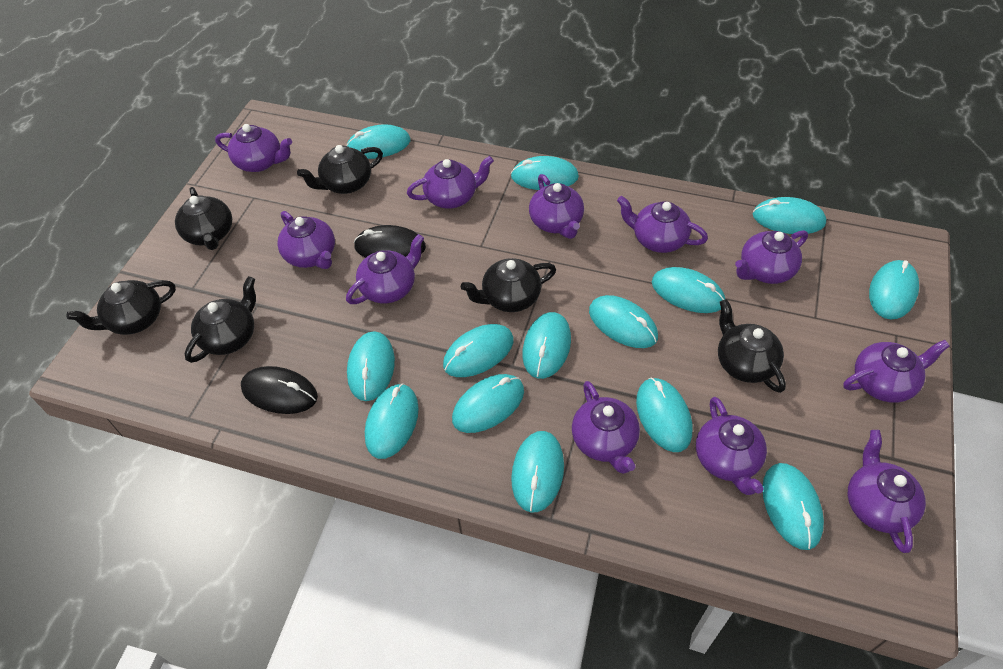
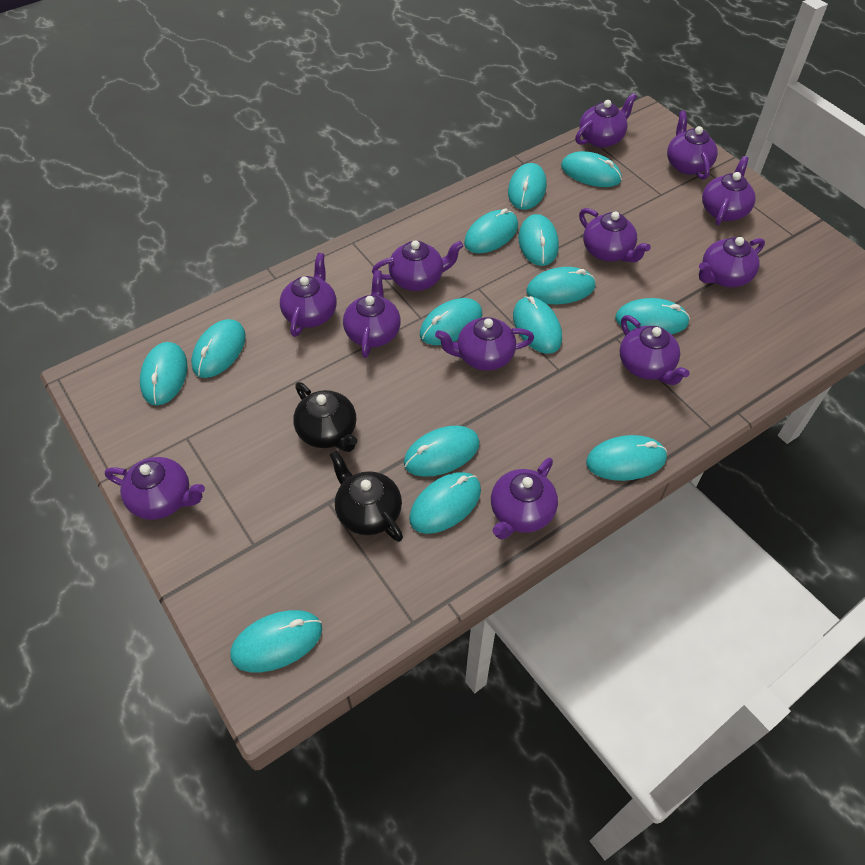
black mouse: [241,366,318,414] [354,225,426,258] = 2 -> none = 0
black teapot: [67,280,176,335] [175,187,232,250] [185,276,256,363] [297,145,383,194] [461,258,556,312] [718,299,786,393] = 6 -> [293,382,357,452] [329,450,403,542] = 2
purple teapot: [215,124,292,172] [277,211,335,269] [346,234,424,304] [407,156,494,209] [529,174,584,239] [572,381,640,474] [617,196,708,253] [696,397,767,495] [735,230,808,284] [843,340,950,403] [848,430,926,553] = 11 -> [105,457,205,520] [280,253,337,337] [343,270,401,358] [372,240,463,291] [435,317,534,371] [491,458,558,539] [575,93,637,148] [579,208,650,262] [620,315,690,385] [667,111,718,180] [699,237,765,287] [702,156,756,225] = 12

